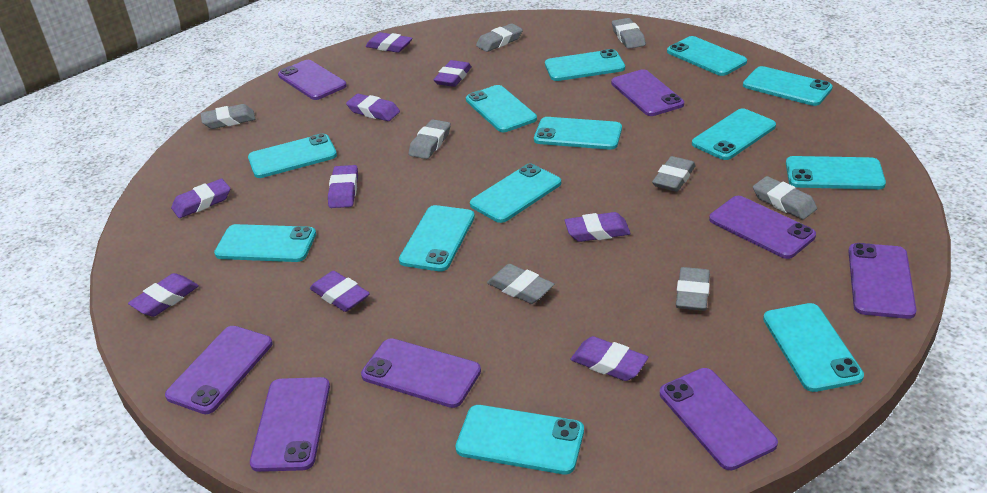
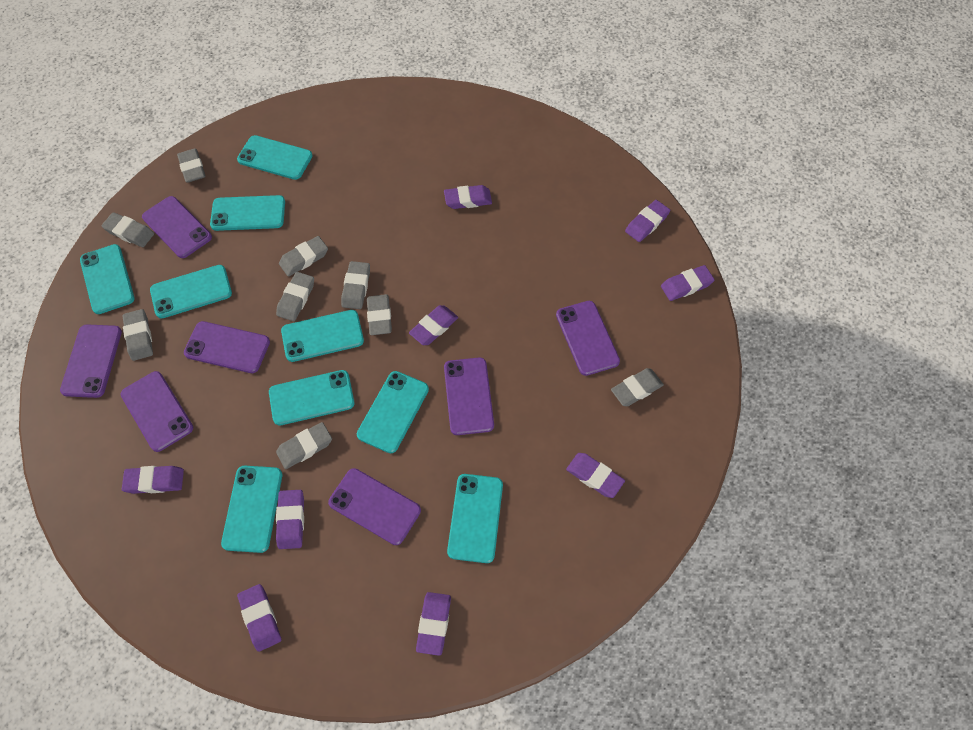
grey eraser: [201,104,255,129] [408,119,451,159] [476,23,523,52] [487,264,554,304] [612,18,646,49] [652,156,696,192] [676,267,710,311] [753,176,817,220] = 8 -> [102,212,154,247] [123,309,153,361] [177,148,206,183] [276,272,314,321] [276,422,332,469] [279,236,328,277] [341,261,370,309] [367,294,392,335] [611,368,664,406] = 9
purple phone: [165,326,273,414] [250,377,330,472] [278,60,347,100] [361,338,481,408] [611,69,684,116] [660,368,778,470] [709,196,816,259] [848,243,916,319] = 8 -> [60,324,122,398] [120,371,193,452] [142,196,212,258] [184,321,270,373] [328,468,421,545] [444,358,494,435] [556,301,620,376] = 7
turquoise phone: [214,224,316,262] [248,133,337,178] [399,205,475,271] [455,405,584,474] [466,85,537,132] [470,164,561,223] [534,117,622,150] [545,49,625,81] [667,36,747,76] [692,108,776,160] [743,66,833,106] [763,303,864,392] [786,156,886,189] = 13 -> [80,244,135,314] [150,265,232,319] [210,195,285,231] [221,466,282,553] [237,135,312,180] [269,370,354,426] [281,310,364,362] [357,371,429,453] [447,474,503,563] = 9

